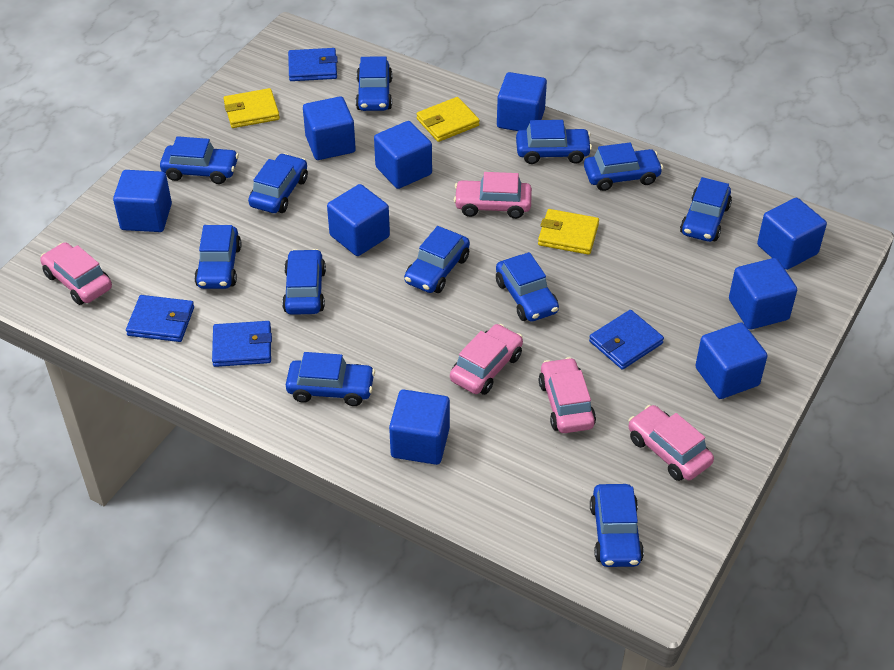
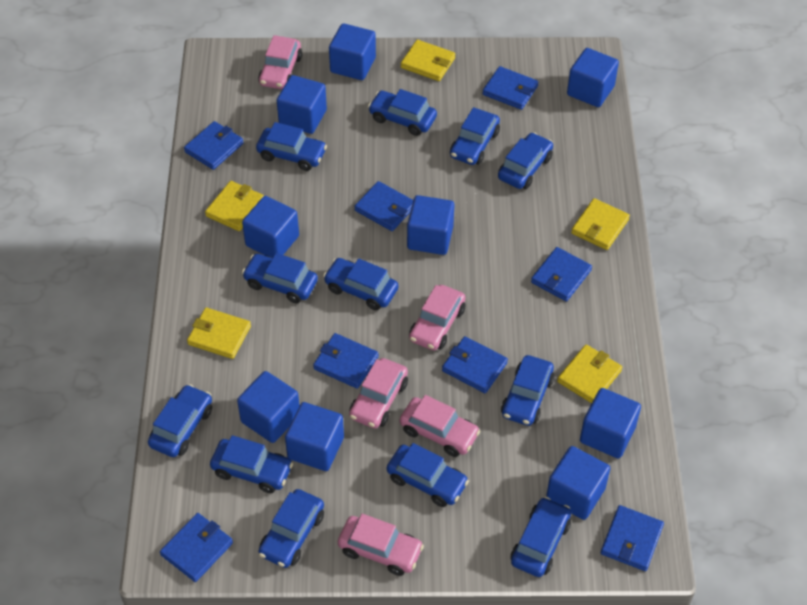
blue wallet: [126,295,194,342] [212,321,272,367] [288,48,338,81] [589,310,664,370] = 4 -> [160,513,233,582] [184,121,244,170] [313,333,379,389] [354,181,413,231] [442,336,508,393] [482,66,539,110] [531,247,592,302] [601,505,664,571] = 8
yellow wallet: [223,88,280,128] [417,97,480,142] [538,209,599,255] = 3 -> [187,307,251,359] [205,181,264,231] [401,40,455,81] [557,345,622,403] [571,198,630,250] = 5

